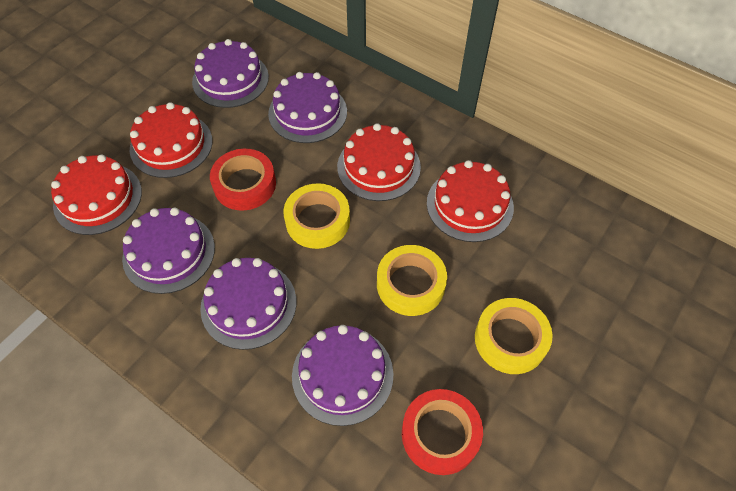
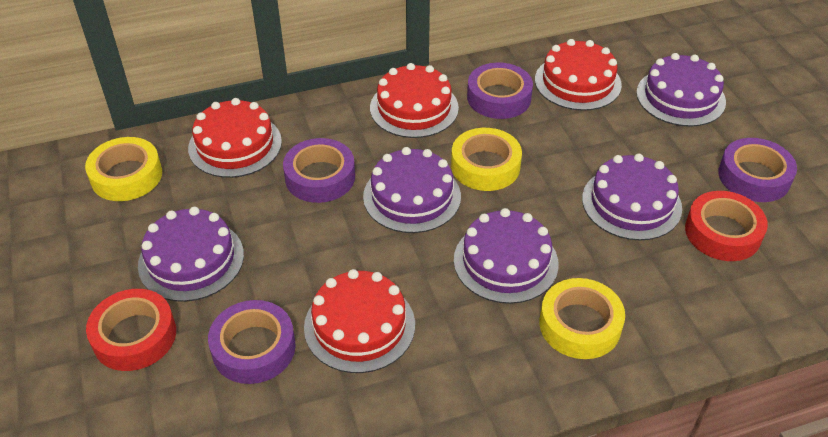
purple tape: none = 0 -> [208,300,296,384] [283,138,355,203] [467,63,533,119] [718,138,797,202] = 4

